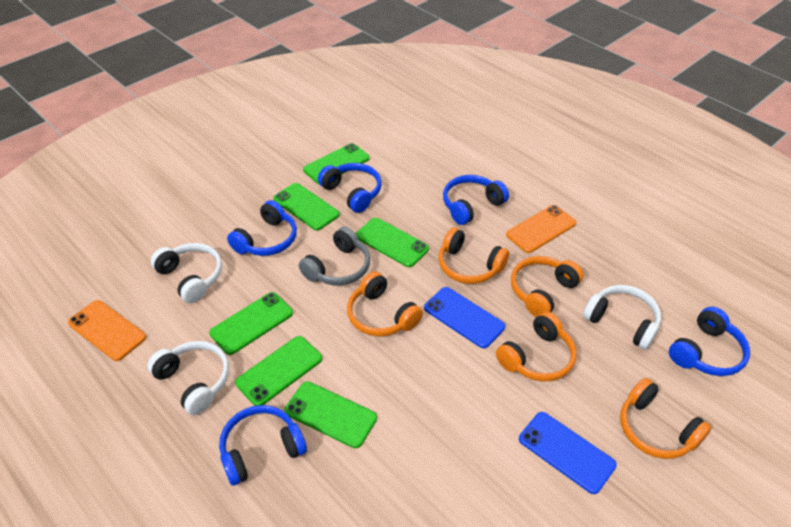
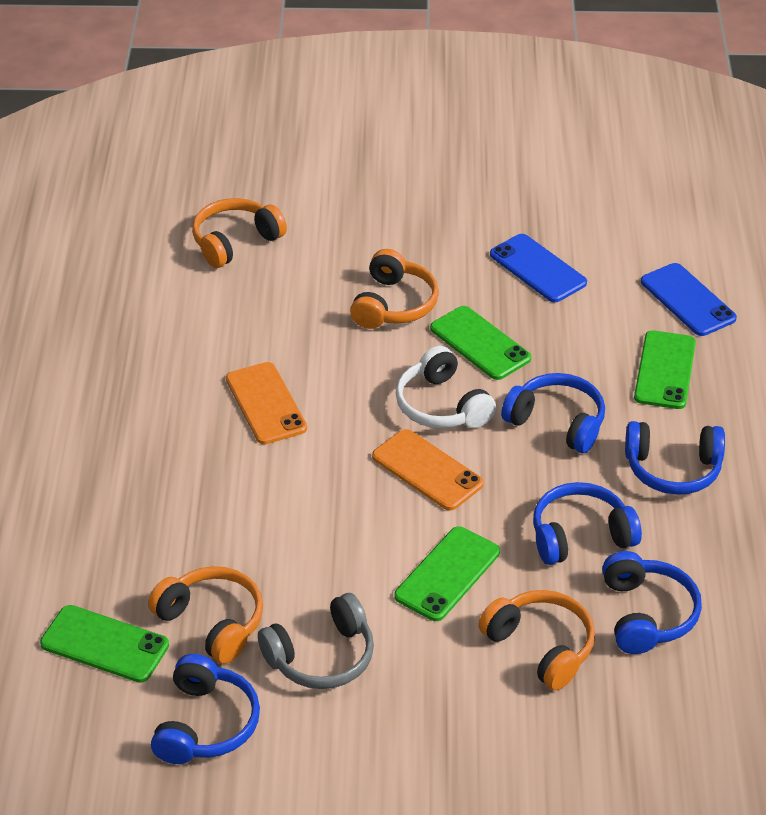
green phone: [209,292,293,355] [235,336,322,406] [273,183,340,230] [284,381,377,448] [303,143,370,184] [356,218,429,267] = 6 -> [40,605,169,683] [394,526,500,621] [430,306,531,380] [634,330,696,409] = 4
orange headphones: [347,272,423,336] [438,228,509,284] [496,312,576,382] [511,256,583,317] [620,378,712,459] = 5 -> [148,566,263,664] [192,198,287,268] [350,249,439,329] [478,590,595,690] = 4
white headphones: [147,341,229,415] [151,243,222,303] [583,285,661,350] = 3 -> [396,346,496,428] = 1

